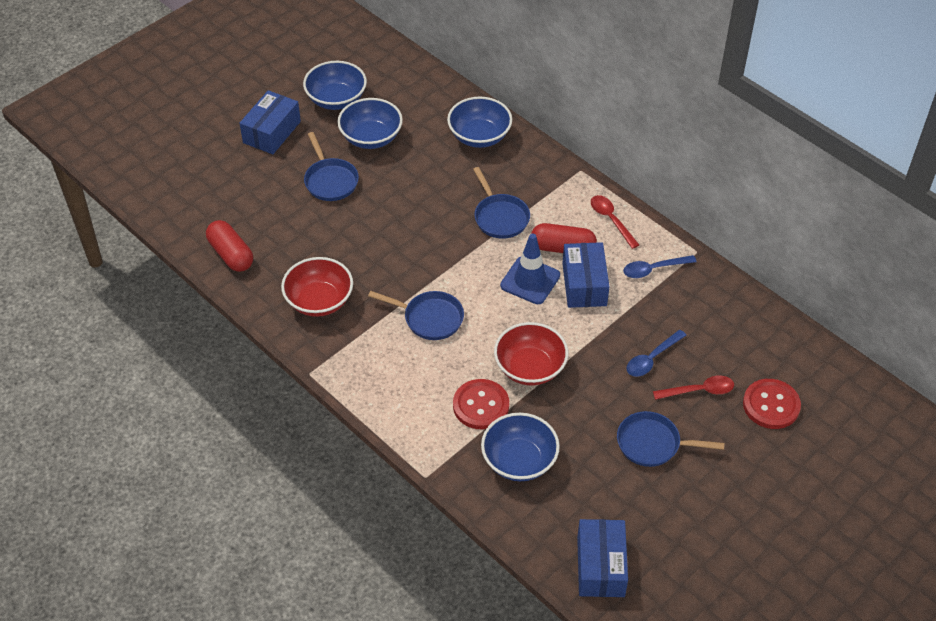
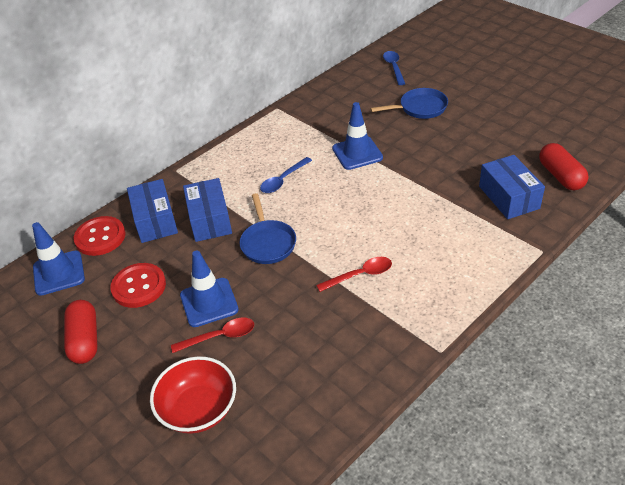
blue bowl: [303,61,367,110] [337,98,403,149] [447,96,512,148] [481,413,560,481] = 4 -> none = 0
blue pan: [304,132,359,201] [368,291,464,340] [473,167,530,239] [617,411,724,467] = 4 -> [239,193,296,264] [370,88,448,119] = 2
blue traffic cone: [500,233,560,304] = 1 -> [32,222,85,296] [180,251,239,327] [332,102,383,170] = 3
red bowl: [281,257,353,317] [494,322,568,385] = 2 -> [150,356,236,434] = 1

